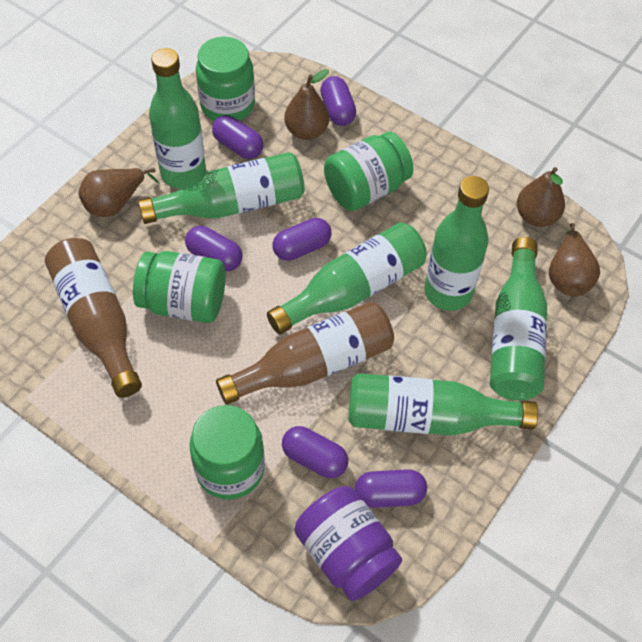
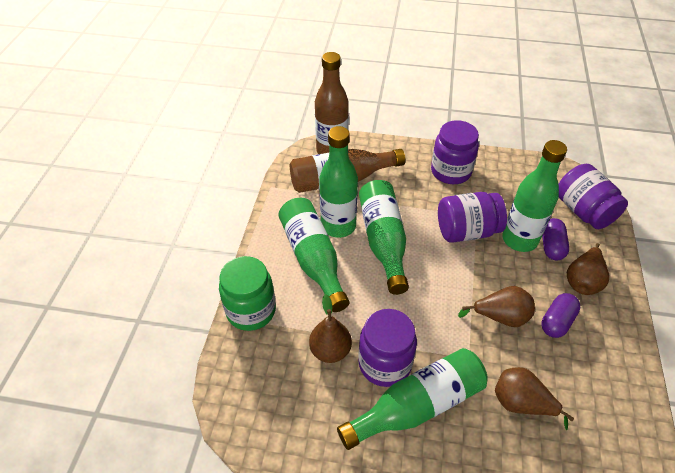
green bottle: [138,152,305,224] [149,48,206,189] [267,222,427,335] [348,373,538,436] [424,176,489,311] [490,237,547,401] = 6 -> [278,198,349,312] [319,126,358,238] [337,348,488,450] [359,180,409,295] [502,140,567,252] = 5
green jar: [133,251,226,323] [189,405,265,500] [196,37,255,121] [324,132,413,211] = 4 -> [219,256,276,331] = 1
purple capsule: [185,226,243,271] [212,115,263,159] [273,218,332,261] [282,426,348,478] [320,76,356,126] [355,469,427,508] = 6 -> [541,293,581,338] [542,218,569,260] = 2
purple jar: [295,486,402,601] = 1 -> [358,309,417,387] [431,120,479,184] [438,192,507,243] [559,164,628,229] = 4

